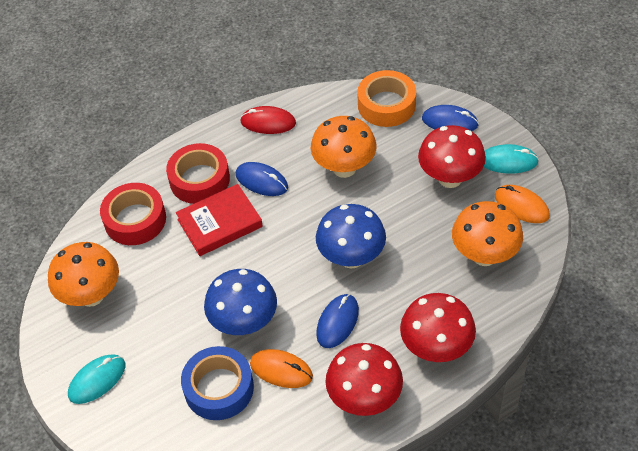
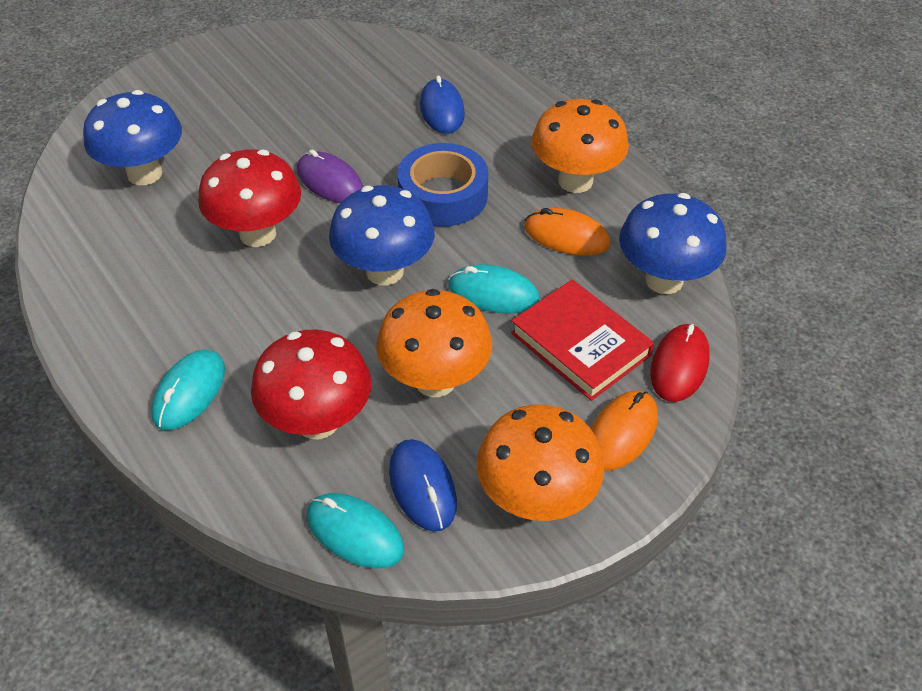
blue mouse: [236,162,288,196] [316,294,359,348] [422,105,479,131] = 3 -> [389,439,457,532] [420,75,465,134] = 2
blue mushroom: [204,269,277,335] [316,204,386,269] = 2 -> [83,90,182,185] [329,185,435,286] [619,193,727,294] = 3
orange tape: [357,70,416,127] = 1 -> none = 0
purple mouse: none = 0 -> [297,150,363,203] = 1
red mushroom: [325,343,403,416] [400,293,476,362] [418,125,486,188] = 3 -> [198,149,301,247] [251,330,371,439] = 2
red tape: [100,183,166,245] [166,143,230,204] = 2 -> none = 0
turquoise mouse: [68,354,125,404] [484,144,539,174] = 2 -> [151,350,225,430] [307,493,404,568] [448,264,539,314] = 3

